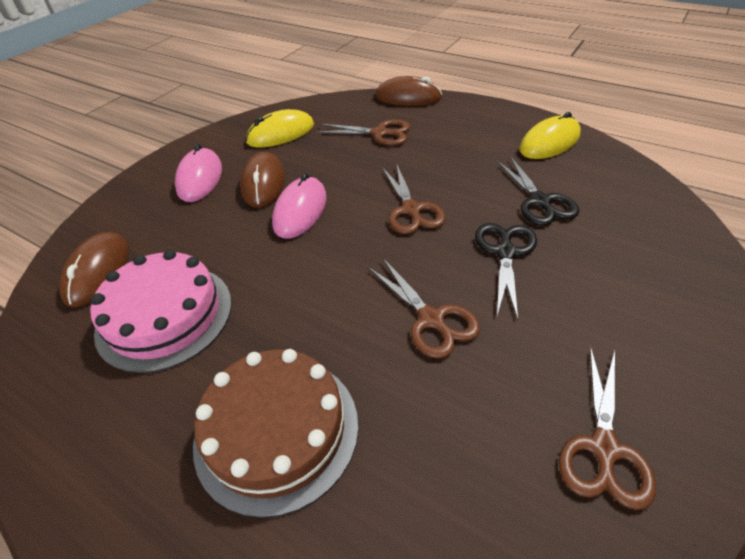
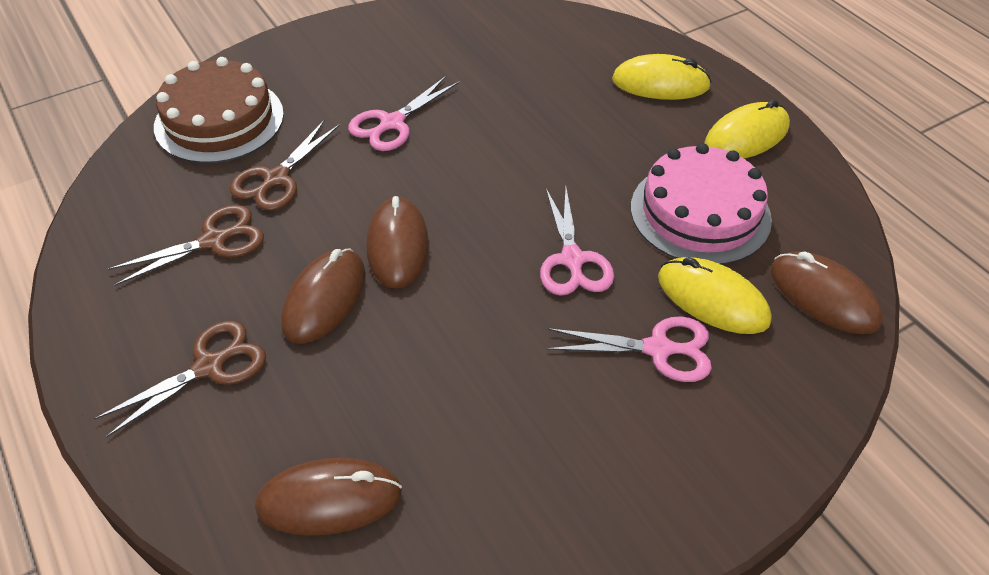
black scissors: [475,223,537,320] [497,157,579,225] = 2 -> none = 0
brown mouse: [59,232,129,307] [240,152,285,208] [375,76,442,106] = 3 -> [255,458,402,536] [281,249,365,344] [366,196,429,289] [771,251,883,334] = 4
brown scissors: [316,119,411,146] [368,258,480,359] [382,165,446,234] [559,346,656,510] = 4 -> [94,320,266,438] [108,205,264,286] [230,120,340,211] = 3
pink mouse: [175,144,222,202] [272,173,327,239] = 2 -> none = 0
pink scissors: none = 0 -> [348,76,459,151] [540,187,614,296] [547,316,712,382] = 3
yellow mouse: [245,109,314,147] [519,112,581,159] = 2 -> [612,54,711,100] [658,257,772,334] [704,100,790,159] = 3

